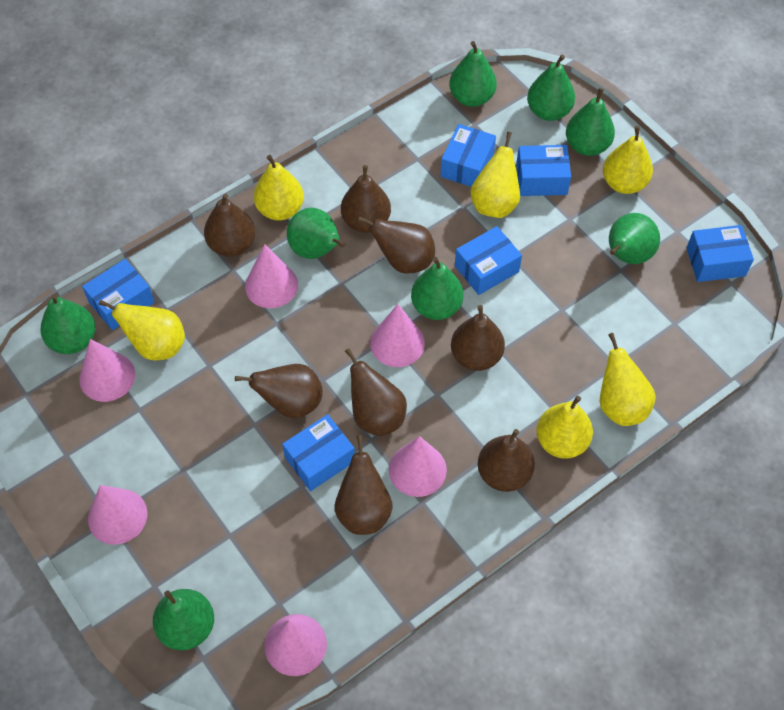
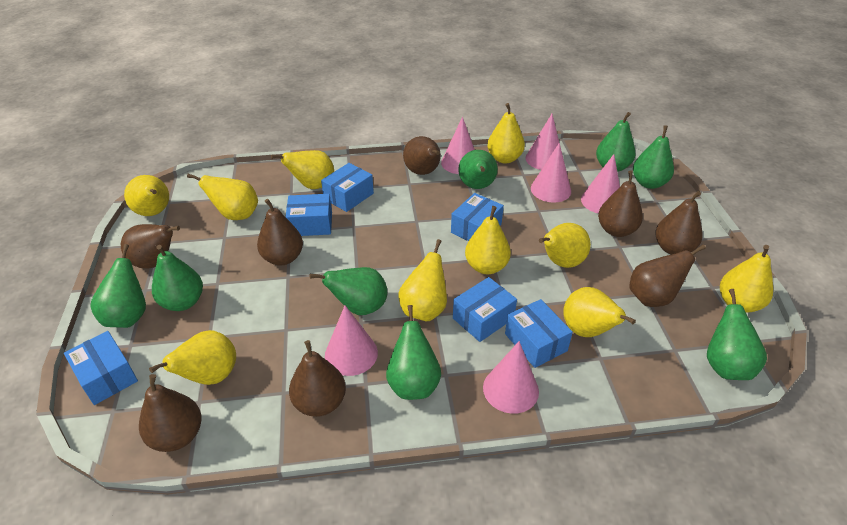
yellow pear: [98,300,185,360] [254,155,304,220] [470,132,520,218] [537,396,593,459] [600,333,656,426] [603,126,653,194] = 6 -> [124,175,169,216] [149,330,236,385] [187,174,258,220] [271,150,334,189] [398,239,447,321] [465,206,511,274] [487,103,525,163] [539,223,591,268] [563,287,636,337] [720,245,773,313] = 10

